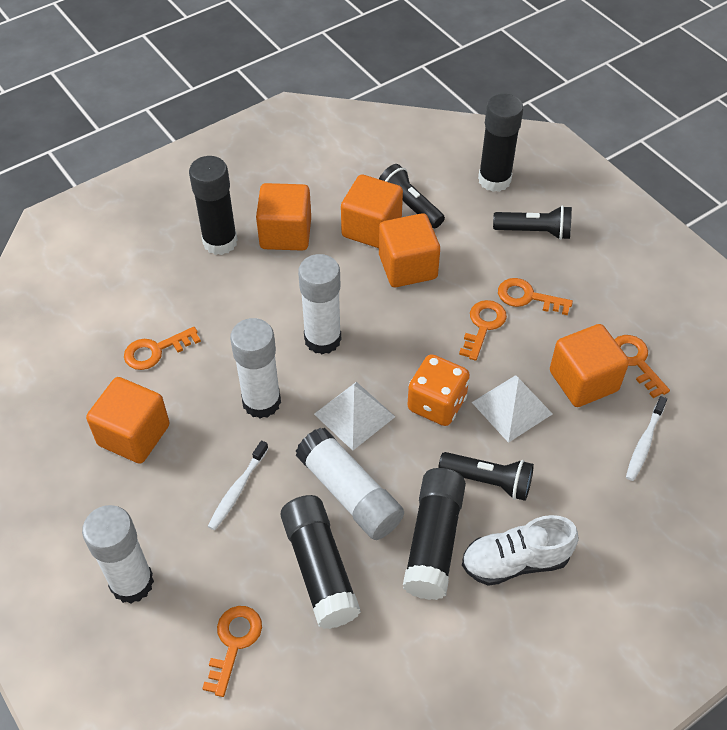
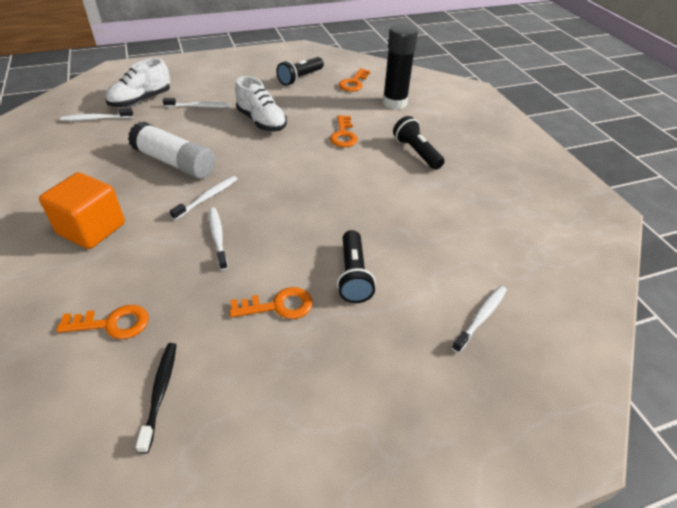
black glue stick: [189,156,238,255] [281,495,361,629] [403,468,466,600] [478,94,523,192] = 4 -> [383,24,418,109] = 1
black toothbrush: none = 0 -> [136,343,177,454] = 1
orange cube: [86,377,170,464] [256,183,311,251] [341,174,403,248] [379,213,440,287] [550,324,629,407] = 5 -> [39,172,125,249] = 1
orange dice: [407,354,470,426] = 1 -> none = 0
orange key: [124,327,201,370] [202,606,262,697] [459,300,507,361] [498,278,573,315] [614,335,670,398] = 5 -> [56,305,149,339] [229,287,313,319] [330,115,358,147] [339,68,371,92] = 4
white glue stick: [82,505,154,603] [230,318,281,419] [296,427,404,540] [298,254,341,354] = 4 -> [128,122,215,179] = 1
white pyramid: [314,382,395,451] [472,375,552,443] = 2 -> none = 0
white shoe: [462,515,578,586] = 1 -> [105,58,170,108] [235,76,287,131] = 2
white toothbrush: [208,440,268,530] [626,396,667,481] = 2 -> [60,108,133,121] [163,98,231,108] [170,176,237,220] [209,207,228,270] [452,286,507,353] = 5

